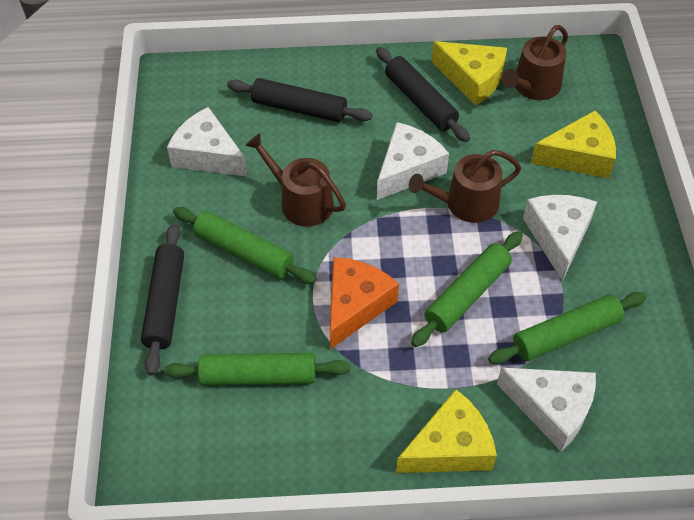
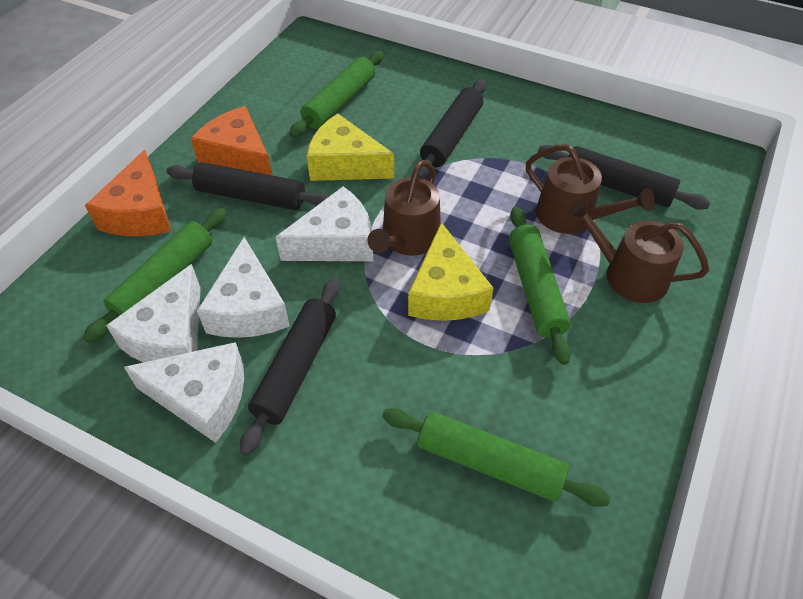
black rolling pin: [141,223,184,375] [227,78,372,122] [376,47,470,142] = 3 -> [166,162,329,210] [240,278,340,456] [418,79,486,178] [538,145,711,210] = 4
orange cheese: [330,257,399,349] = 1 -> [85,150,171,236] [191,106,273,176] = 2
yellow cheese: [396,389,497,473] [432,41,507,106] [531,111,616,178] = 3 -> [307,114,394,181] [408,222,493,321] = 2

